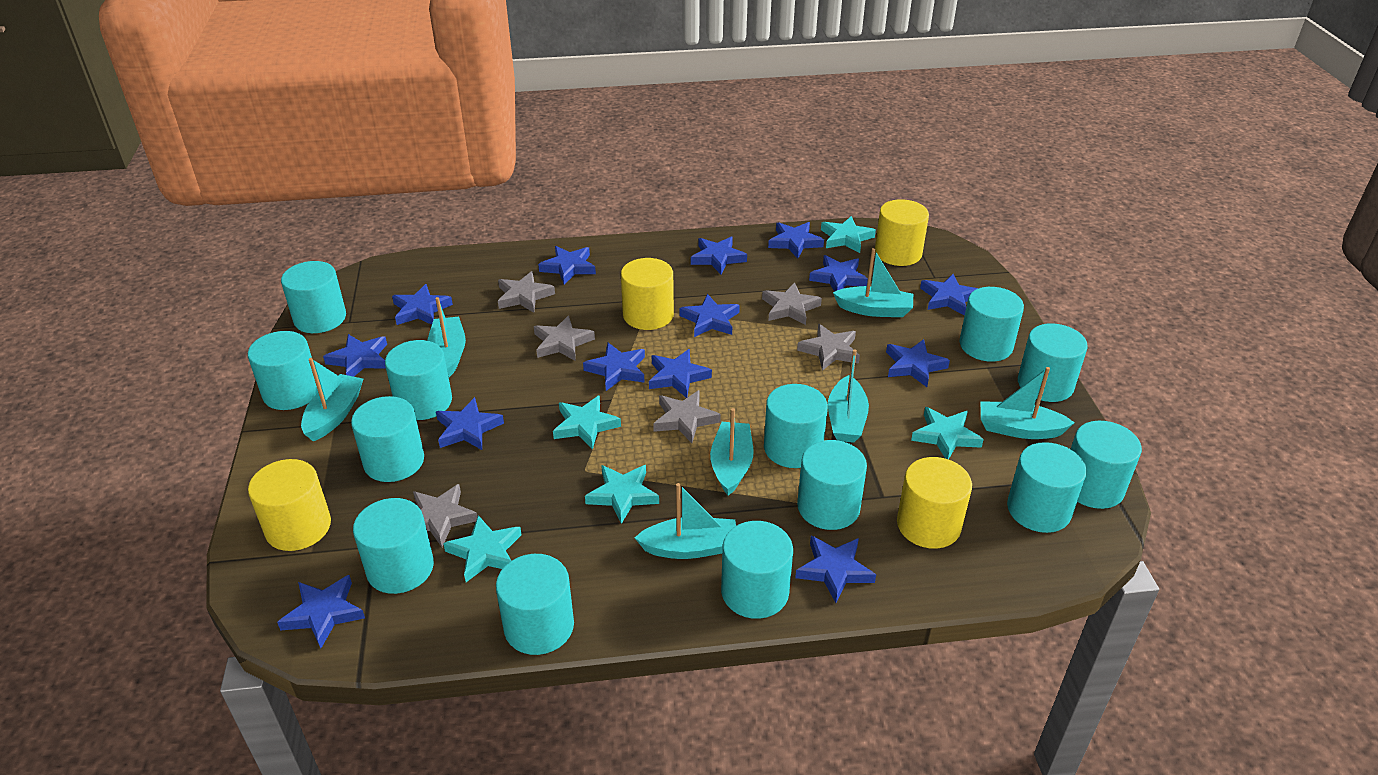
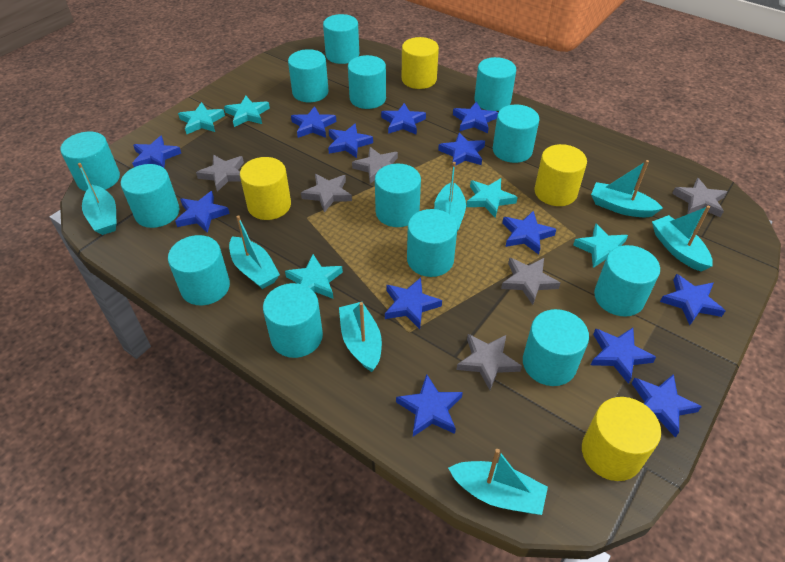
blue star: [277,575,365,648] [323,334,387,377] [392,284,453,325] [436,397,504,450] [538,246,596,285] [583,343,645,391] [649,349,712,398] [680,294,740,337] [691,237,747,274] [768,222,824,258] [795,536,876,603] [809,255,868,292] [886,339,950,387] [920,274,978,316] = 14 -> [132,135,181,168] [175,191,230,233] [291,106,336,138] [328,123,373,158] [381,103,426,135] [385,278,442,329] [396,374,463,437] [438,132,485,166] [453,101,498,133] [502,210,557,255] [591,328,656,384] [632,374,702,438] [660,274,725,325] = 13

